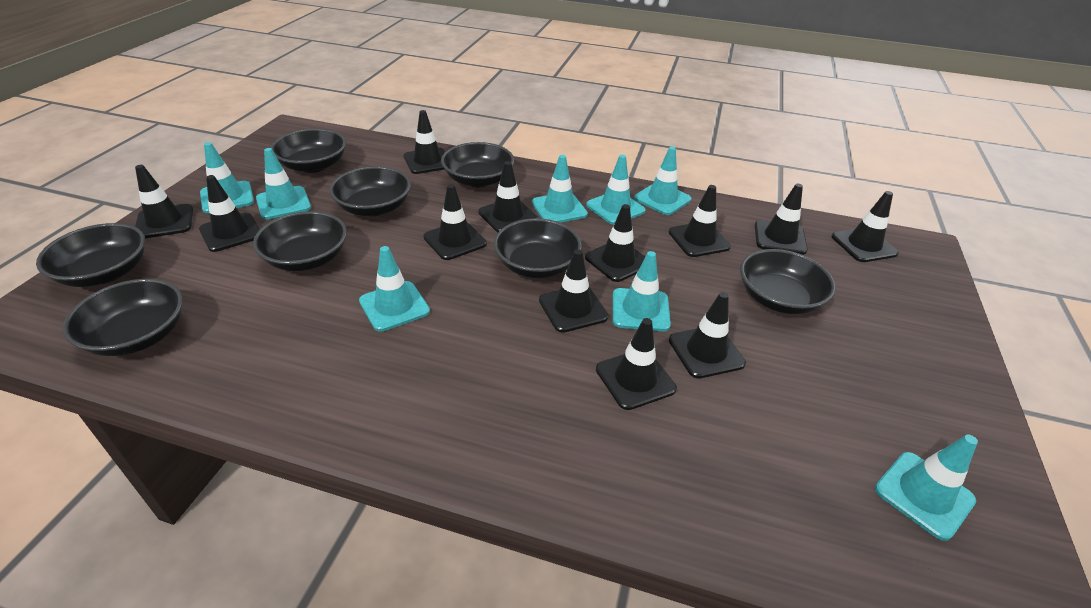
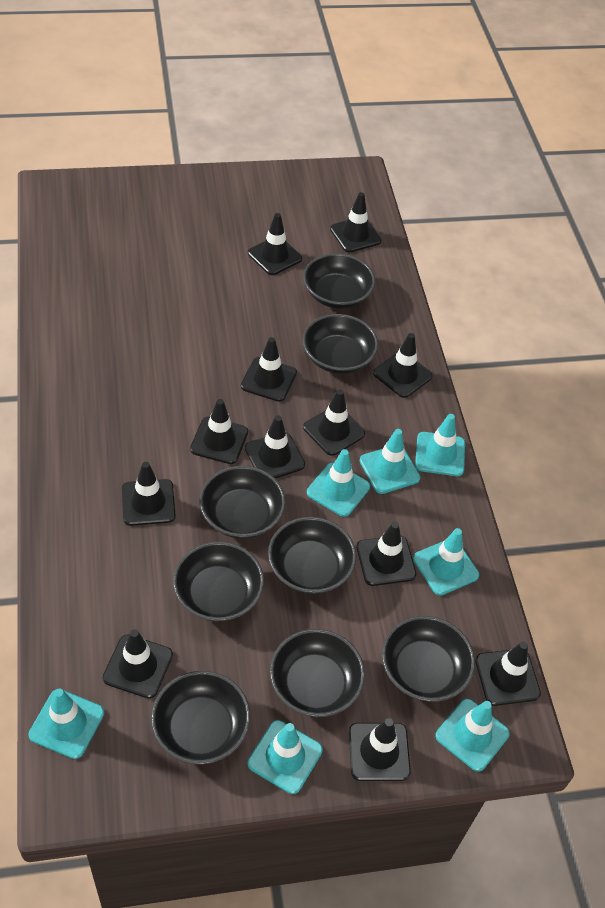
turquoise traffic cone: [200,142,254,213] [256,148,311,219] [359,246,430,332] [532,155,588,223] [586,155,646,225] [613,251,671,331] [634,147,691,215] [875,435,978,541] = 8 -> [28,688,104,759] [248,720,323,794] [307,449,370,517] [360,429,420,494] [413,528,479,595] [415,414,465,476] [435,699,510,772] = 7

